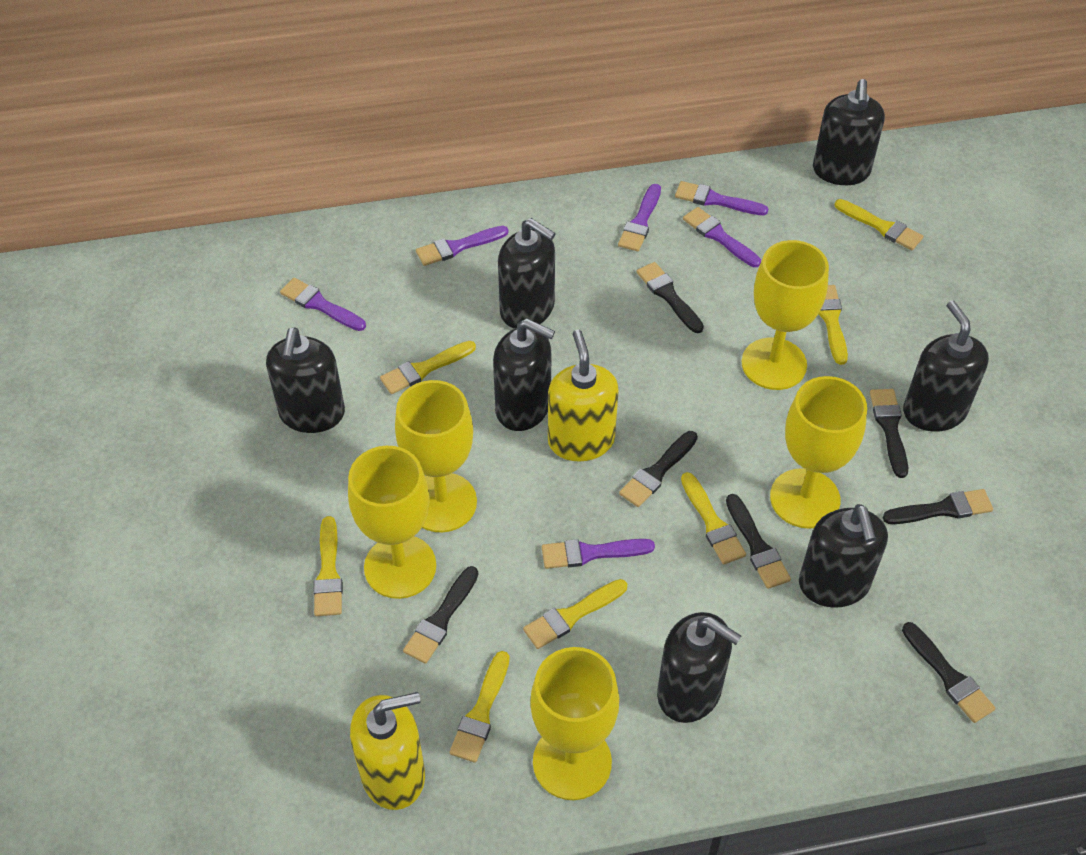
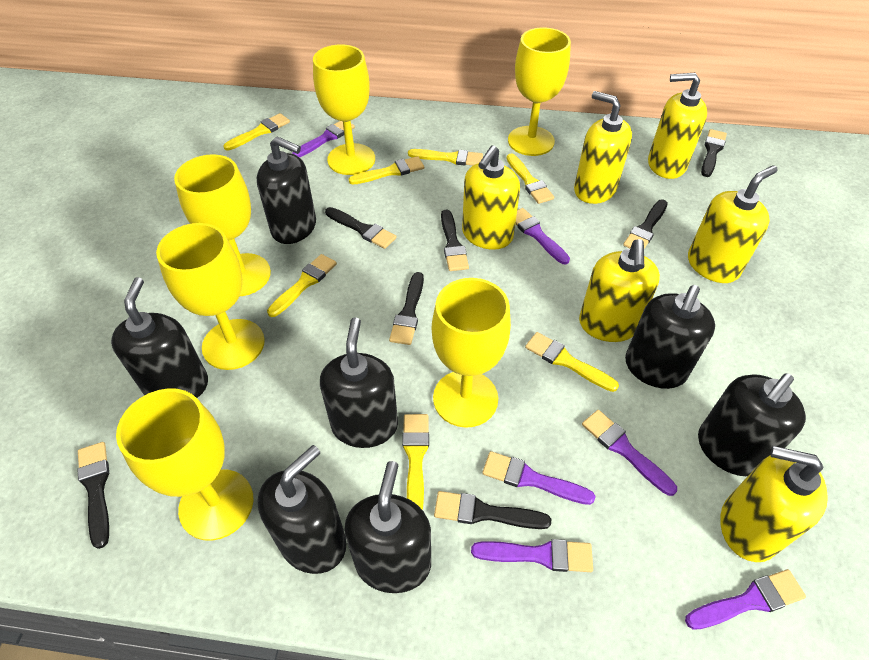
yellow goblet: [348,446,436,599] [395,380,477,532] [530,647,619,800] [742,240,829,390] [770,376,867,529] = 5 -> [116,388,253,541] [156,223,265,370] [174,154,271,296] [313,44,375,175] [432,278,511,428] [508,27,571,156] = 6
yellow soap dispenser: [350,692,425,810] [548,329,619,462] = 2 -> [462,145,520,250] [574,91,632,204] [579,239,660,342] [648,73,707,179] [688,165,777,283] [720,446,828,562] = 6

